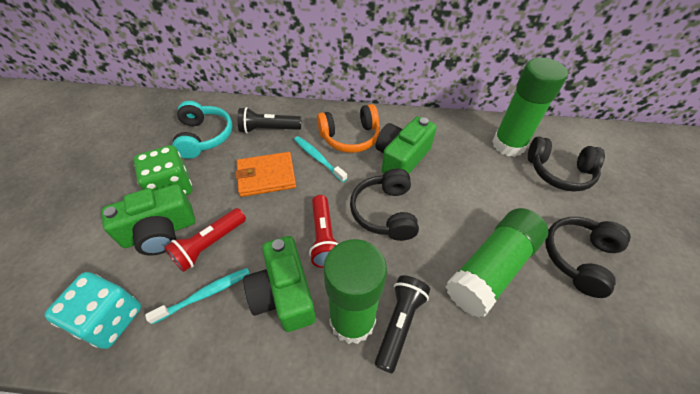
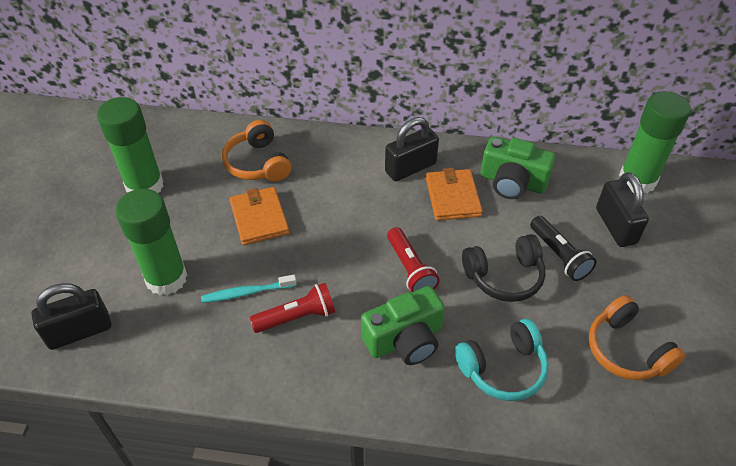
black flashlight: [238,107,301,133] [375,275,430,373] = 2 -> [530,216,597,281] = 1
black headphones: [350,168,419,241] [528,136,605,192] [545,217,631,298] = 3 -> [462,234,545,302] = 1
black padlock: none = 0 -> [31,283,111,350] [385,117,439,181] [596,172,649,247] = 3
green camera: [101,184,195,255] [243,236,316,332] [376,116,437,174] = 3 -> [361,286,445,365] [480,137,555,199] = 2
green dice: [134,145,192,195] = 1 -> none = 0
orange headphones: [317,104,380,153] = 1 -> [222,120,291,182] [589,295,685,380] = 2
orange wallet: [235,152,296,197] = 1 -> [230,187,289,245] [426,168,483,221] = 2
turquoise dice: [44,272,141,349] = 1 -> none = 0
turquoise toothbrush: [145,268,250,324] [294,136,347,182] = 2 -> [201,275,297,303] = 1

